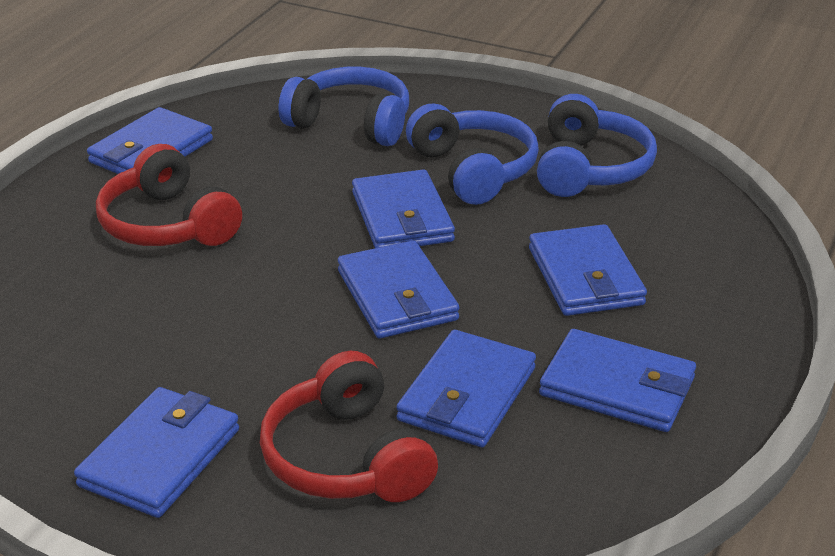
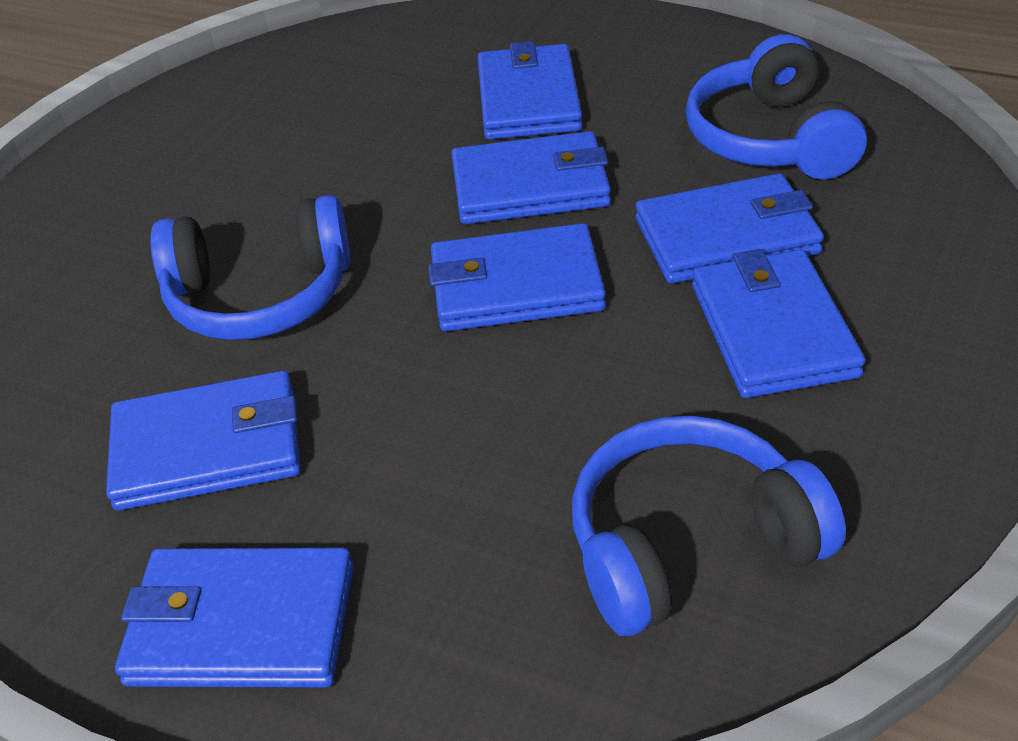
red headphones: [96,144,242,246] [260,351,438,502] = 2 -> none = 0

